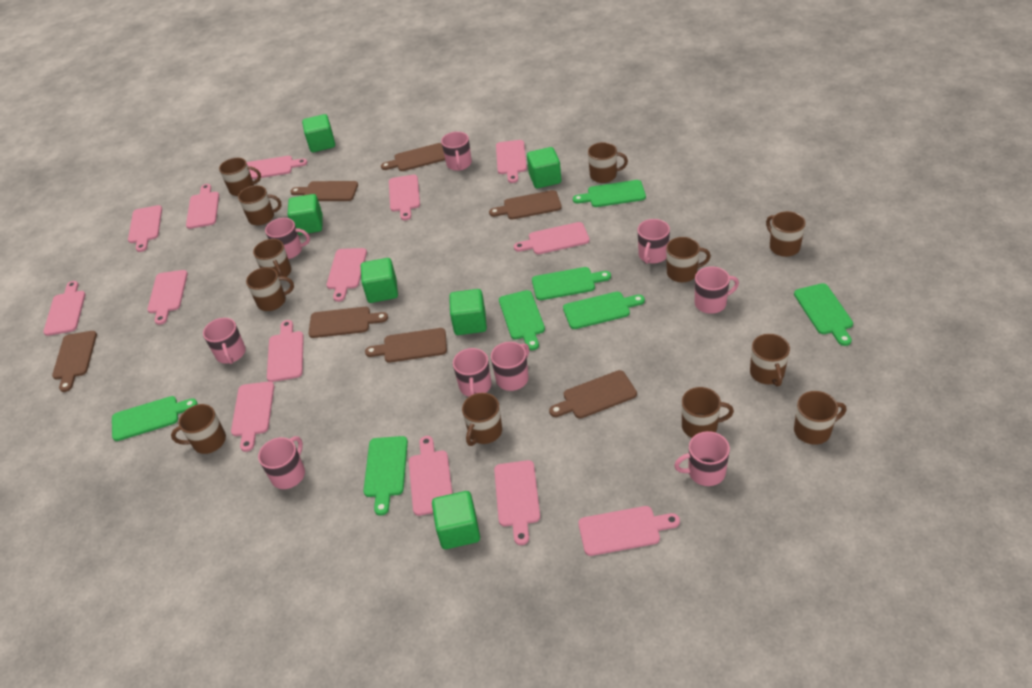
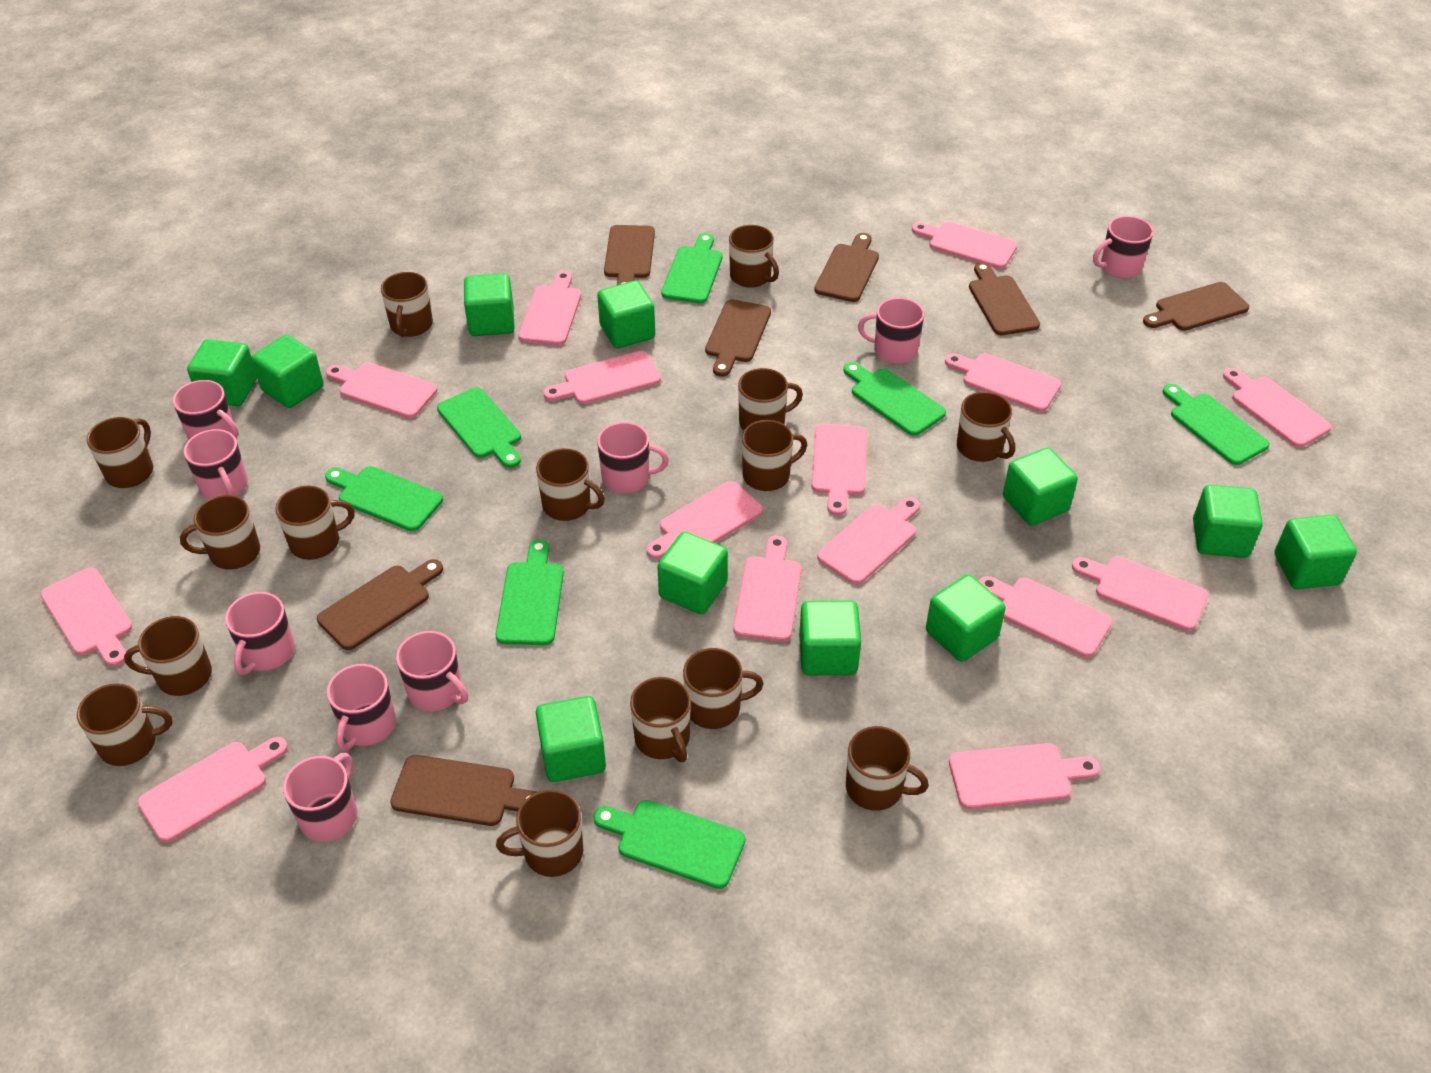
brown mug: [171,404,226,454] [219,157,261,196] [238,185,282,225] [246,267,294,311] [253,239,291,277] [462,393,502,446] [588,142,628,183] [666,237,711,282] [682,387,734,438] [750,334,790,387] [766,211,806,257] [794,391,846,445] = 12 -> [77,683,172,766] [87,417,153,488] [124,616,212,696] [180,495,260,570] [275,486,355,560] [381,272,433,337] [496,790,583,877] [536,448,605,521] [630,677,691,762] [683,648,763,729] [729,225,779,288] [738,368,803,430] [742,420,807,491] [846,726,929,811] [957,392,1015,462] = 15
green cube: [288,194,323,235] [302,114,335,152] [361,258,398,303] [432,491,480,549] [449,289,487,335] [527,147,561,188] = 6 -> [187,339,257,406] [251,335,324,408] [464,273,514,336] [536,696,606,782] [597,281,655,349] [657,531,728,614] [799,601,861,675] [926,575,1006,662] [1003,447,1078,526] [1193,485,1263,558] [1274,515,1357,589] = 11
pink cutting board: [43,281,86,336] [128,205,162,252] [147,270,188,325] [186,184,219,229] [231,381,274,452] [246,156,307,179] [267,320,304,382] [327,248,367,302] [389,175,420,220] [409,436,453,516] [494,460,540,545] [496,140,527,183] [514,222,590,254] [578,506,680,556] = 14 -> [41,568,132,667] [138,737,288,843] [326,363,437,418] [518,271,581,345] [543,351,661,404] [646,481,763,559] [733,536,801,642] [811,424,867,516] [817,497,920,585] [912,222,1017,269] [945,353,1061,412] [949,743,1100,809] [979,576,1112,657] [1072,557,1209,631] [1223,368,1332,447] = 15

